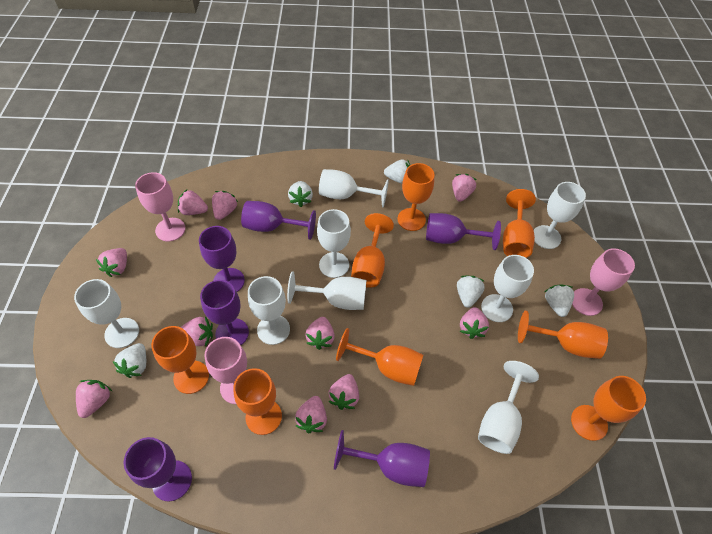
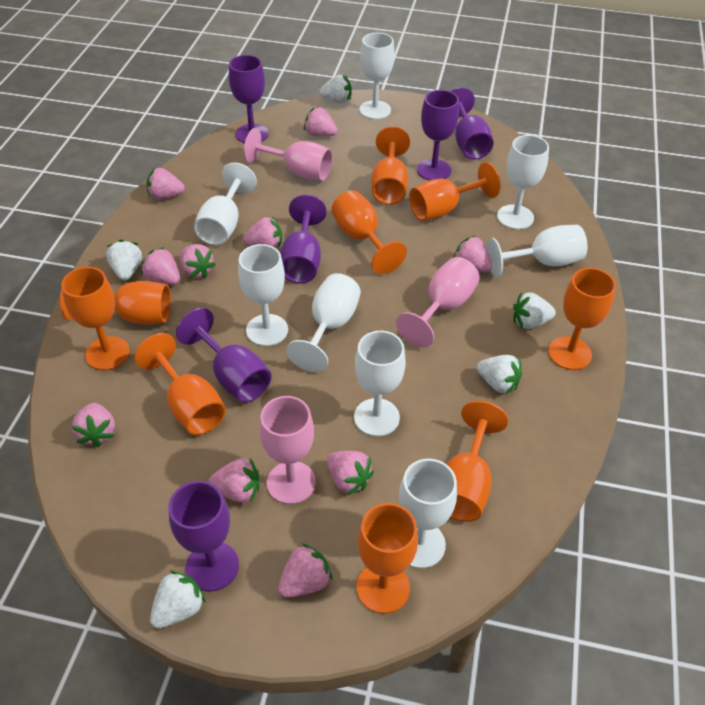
orange goblet: [151,326,209,394] [233,368,282,435] [336,328,423,386] [351,213,394,288] [397,163,435,231] [503,189,536,258] [518,310,608,359] [571,376,646,441] = 8 -> [60,281,171,324] [61,267,130,370] [134,333,226,435] [332,190,407,274] [357,503,418,614] [371,127,410,205] [409,162,501,221] [446,401,508,522] [549,268,616,370] = 9

